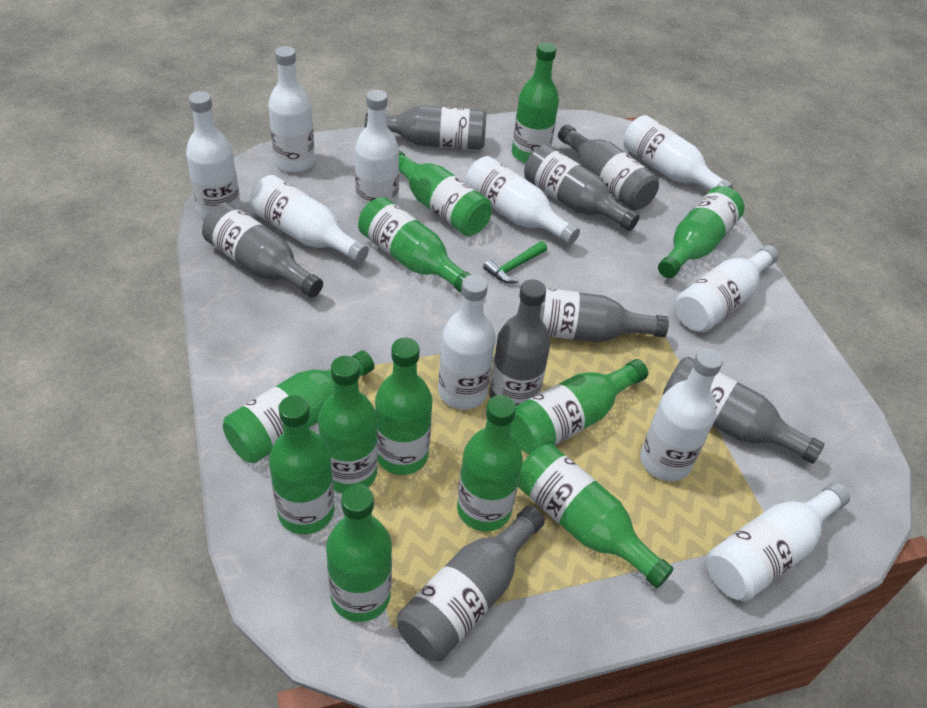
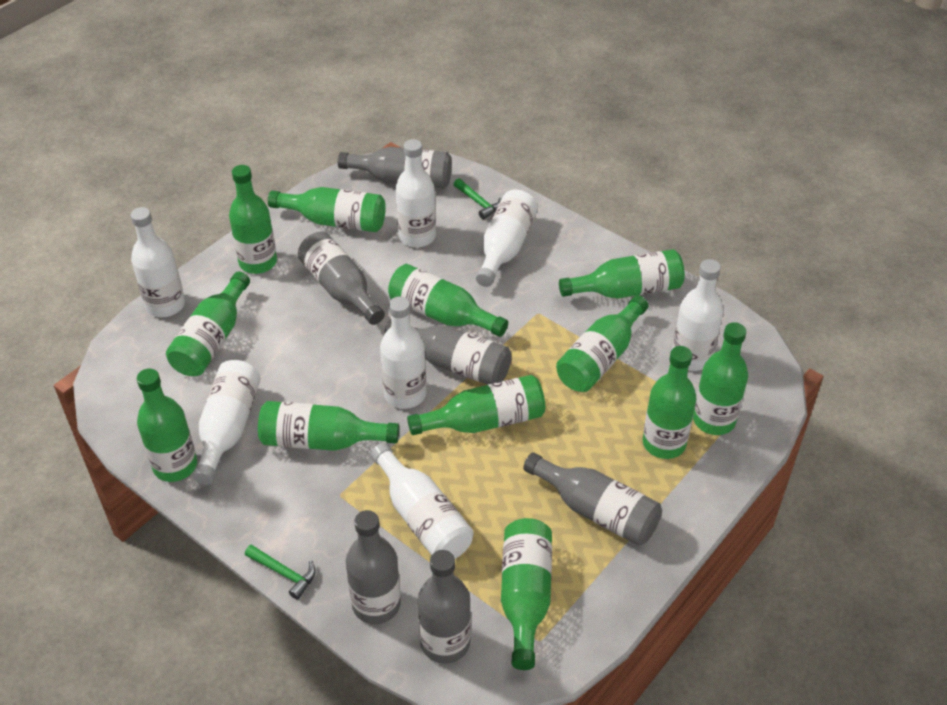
green hammer: [483,241,547,283] = 1 -> [245,545,316,600] [453,178,502,219] = 2
grey bottle: [202,203,323,298] [365,106,486,150] [397,506,545,661] [489,279,550,406] [524,145,640,231] [540,288,669,342] [558,124,659,210] [663,357,824,464] = 8 -> [298,232,385,325] [338,147,452,189] [346,510,401,624] [385,319,512,385] [418,550,471,664] [523,452,662,545] = 6
white bottle: [186,91,241,219] [250,175,369,264] [268,46,315,173] [355,90,399,212] [438,274,496,410] [465,156,580,245] [623,115,733,190] [640,348,723,481] [675,245,779,333] [707,482,850,601] = 10 -> [131,207,185,317] [193,360,261,485] [371,443,473,559] [380,296,426,409] [395,139,436,248] [476,190,538,287] [672,259,723,371] = 7

